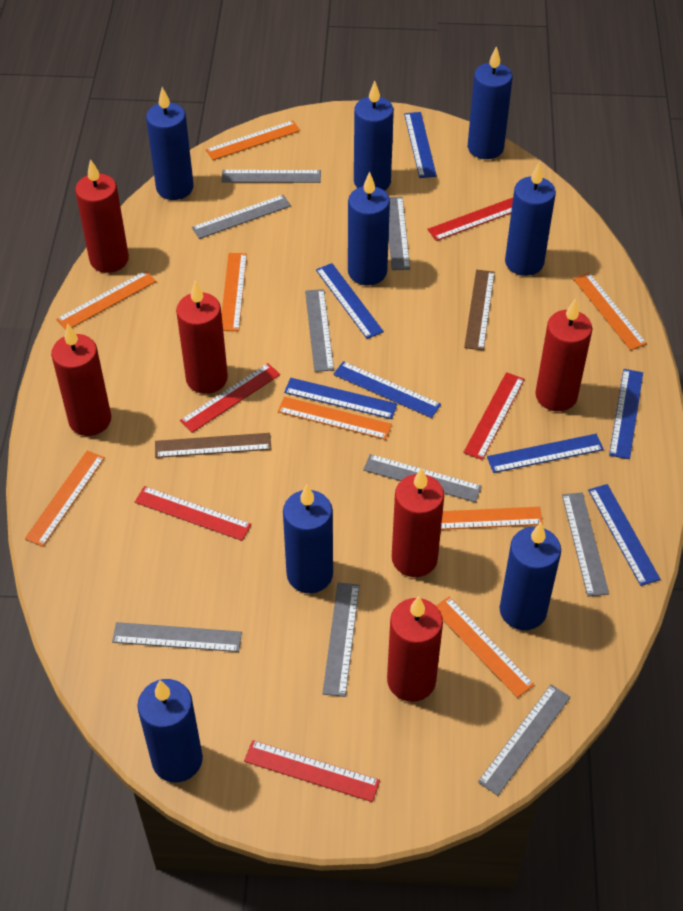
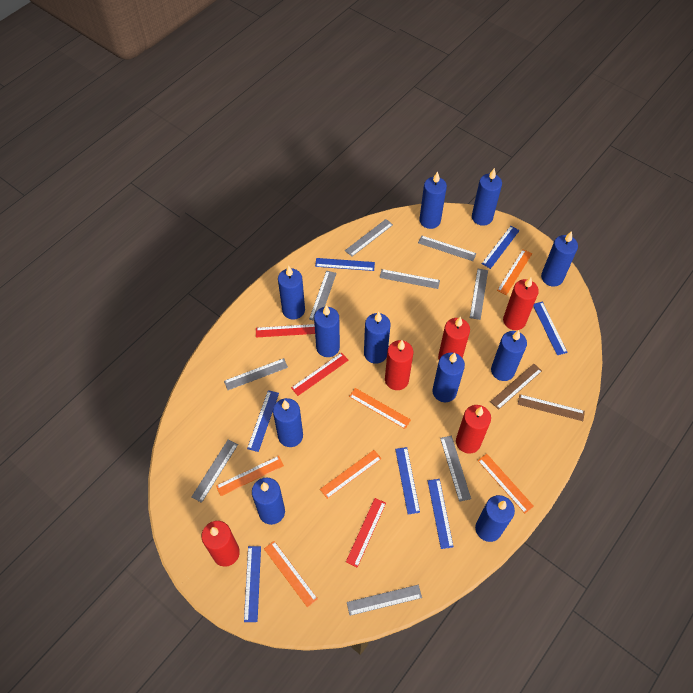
blue candle: [137,679,203,782] [146,87,194,200] [283,484,333,593] [348,172,390,286] [354,81,394,191] [468,46,513,159] [500,523,561,630] [505,162,556,276] = 8 -> [252,477,285,525] [273,398,303,447] [278,265,305,320] [314,305,340,357] [364,312,390,364] [419,171,447,229] [432,353,465,402] [472,168,502,226] [475,495,515,542] [491,330,527,381] [541,231,578,287] = 11
orange ruler: [25,451,105,547] [56,271,156,330] [206,120,300,160] [222,253,247,331] [278,397,392,440] [436,597,535,698] [441,507,543,530] [573,273,647,350] = 8 -> [216,456,284,496] [264,541,318,607] [320,450,382,499] [349,388,411,429] [478,454,534,513] [497,249,532,295] = 6
red candle: [51,324,111,436] [75,159,129,273] [176,281,228,394] [387,596,443,702] [392,468,444,577] [535,299,592,411] = 6 -> [202,521,240,567] [385,340,413,390] [438,316,470,359] [456,405,491,454] [503,277,539,330] = 5
red ruler: [135,486,252,541] [180,363,280,433] [244,740,380,802] [427,198,513,241] [463,372,525,460] = 5 -> [256,324,315,337] [291,352,348,396] [346,498,386,567] = 3

